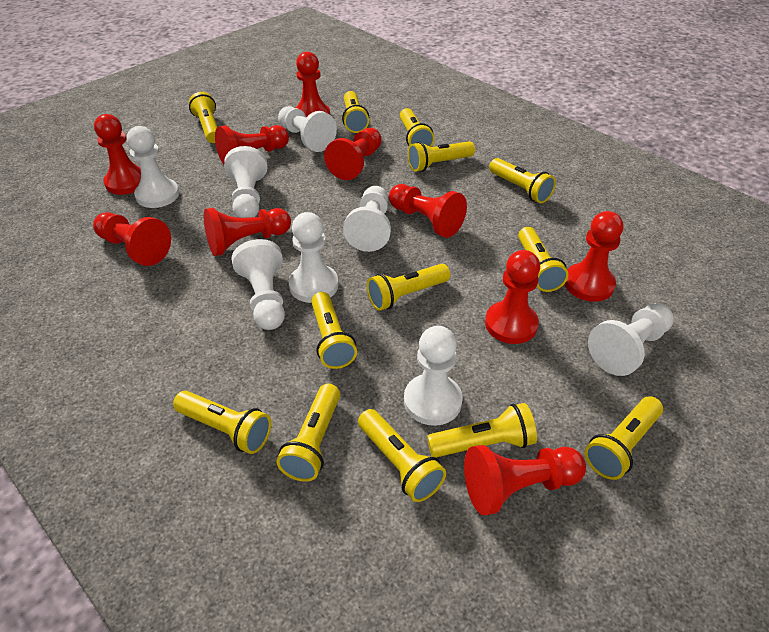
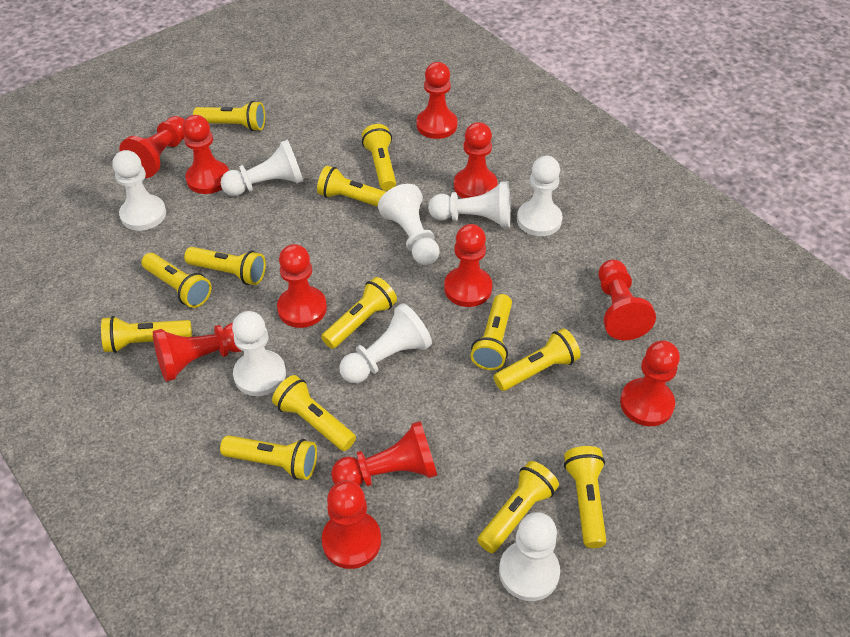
red pawn: [93,212,171,266] [94,114,141,195] [204,208,291,256] [215,125,289,165] [295,52,330,117] [324,128,382,180] [389,184,467,238] [464,445,586,516] [485,250,540,344] [564,211,623,302] = 10 -> [119,116,185,178] [153,323,242,382] [182,115,229,194] [277,244,327,328] [322,480,381,569] [331,421,438,486] [416,62,457,139] [444,224,492,307] [454,122,498,198] [599,260,656,340] [620,341,680,426] = 11

